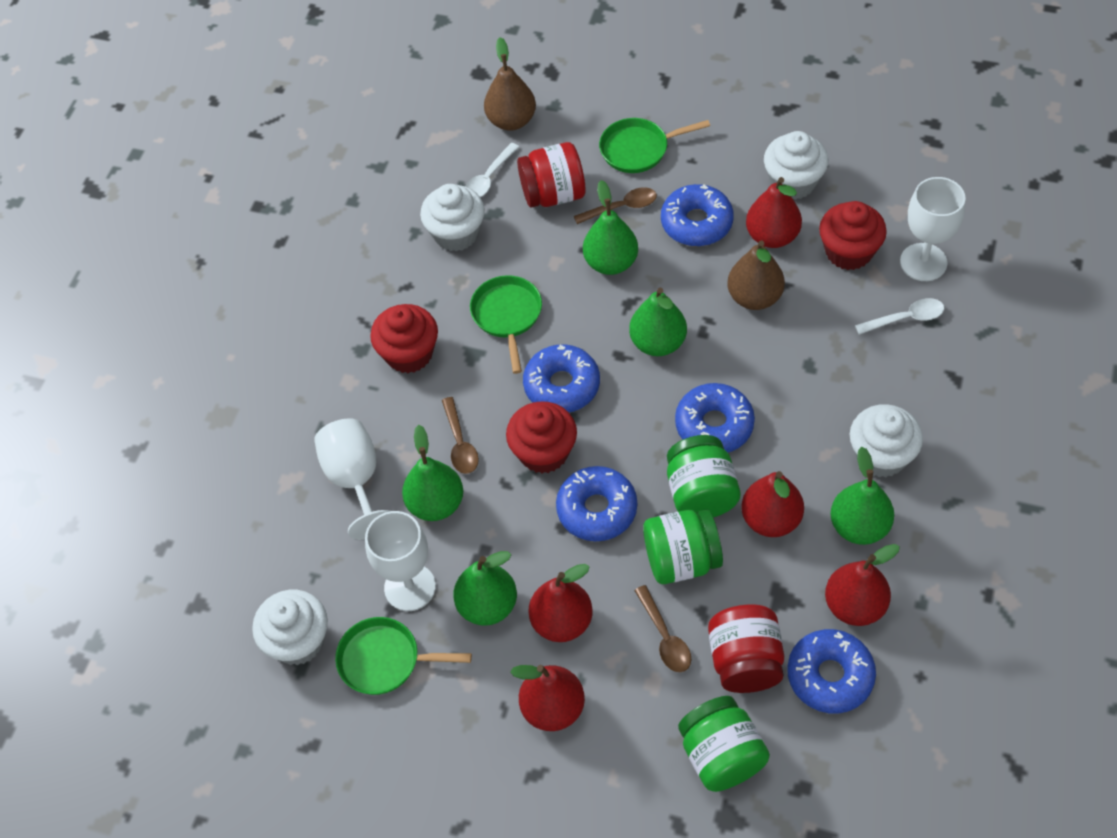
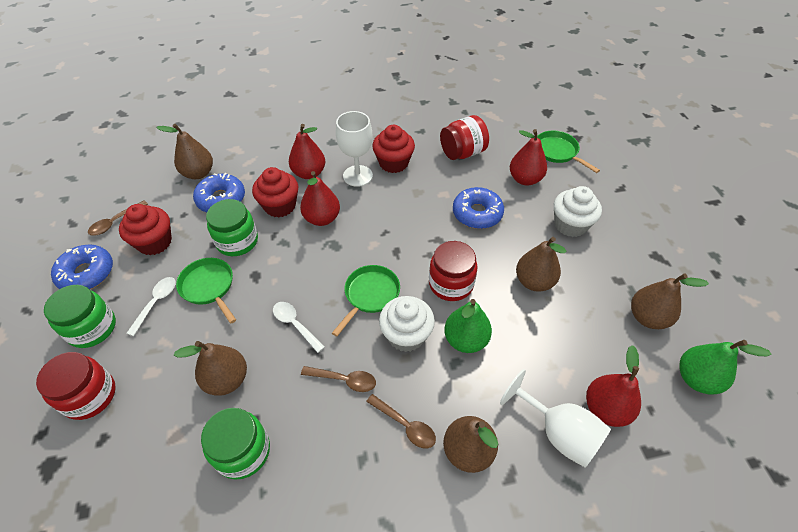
blue donut: [523,344,600,412] [556,466,637,541] [661,184,734,246] [675,383,755,452] [787,629,876,713] = 5 -> [51,244,113,290] [193,173,245,212] [453,187,504,229] = 3
brown pear: [484,37,536,131] [728,240,785,310] = 2 -> [156,124,213,179] [174,341,247,396] [443,416,498,473] [516,237,566,292] [631,273,709,329] = 5
green pear: [402,425,463,521] [453,551,517,626] [583,180,638,275] [629,288,687,356] [830,447,894,545] = 5 -> [444,299,492,353] [679,340,771,394] = 2
red jar: [517,142,585,208] [708,604,784,693] = 2 -> [36,352,116,420] [429,241,477,301] [440,115,489,160] = 3
red pear: [510,665,585,731] [529,564,593,642] [742,471,804,537] [746,177,802,248] [825,544,900,626] = 5 -> [289,124,325,179] [300,171,340,226] [510,129,547,186] [586,345,641,427] = 4
white cupcake: [252,590,328,665] [420,184,485,252] [764,131,828,200] [850,404,923,478] = 4 -> [379,296,435,352] [554,186,602,237] = 2
white goblet: [314,418,390,540] [365,511,436,611] [900,177,966,281] = 3 -> [336,111,373,187] [500,369,611,468] = 2

